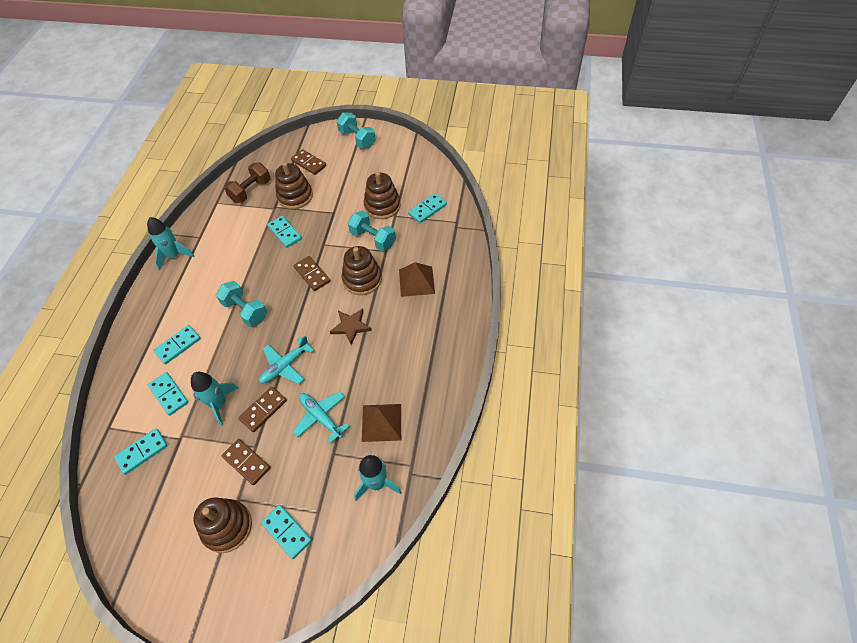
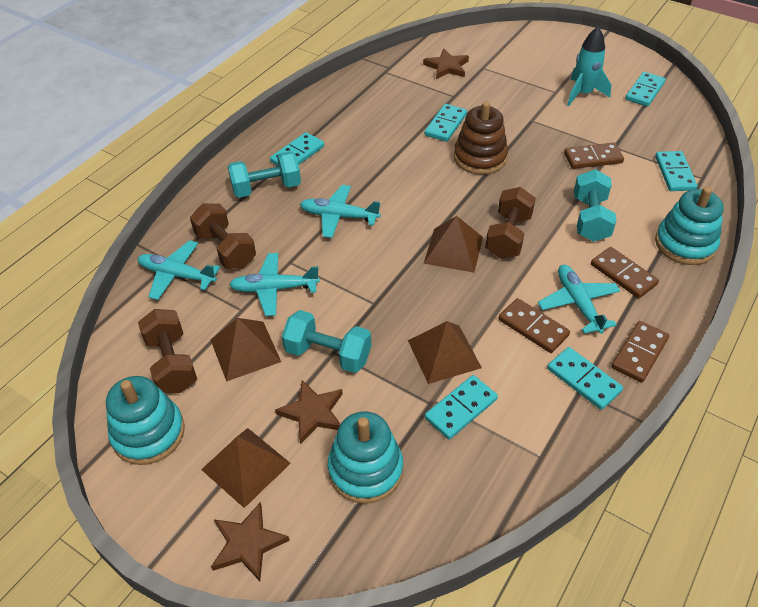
brown dumbbell: [224,162,270,203] = 1 -> [138,309,197,393] [190,203,256,269] [485,187,536,259] = 3
brown pyramid: [362,404,401,442] [399,262,435,297] = 2 -> [201,428,291,508] [211,318,281,382] [408,321,482,384] [424,216,483,273] = 4
brown stacking toy: [193,498,252,553] [275,162,313,209] [342,246,382,295] [364,172,401,219] = 4 -> [454,101,508,175] = 1
brown star: [330,309,372,345] = 1 -> [211,502,290,581] [275,380,343,444] [423,49,469,79] = 3
turquoise plane: [259,335,314,384] [293,392,349,443] = 2 -> [137,240,220,300] [229,253,320,316] [300,185,381,238] [538,265,620,334] = 4
turquoise rocket: [147,217,194,270] [191,372,238,426] [354,455,402,501] = 3 -> [567,27,611,106] = 1
turquoise stacking toy: none = 0 -> [106,376,185,465] [328,412,403,504] [655,187,724,265] = 3

